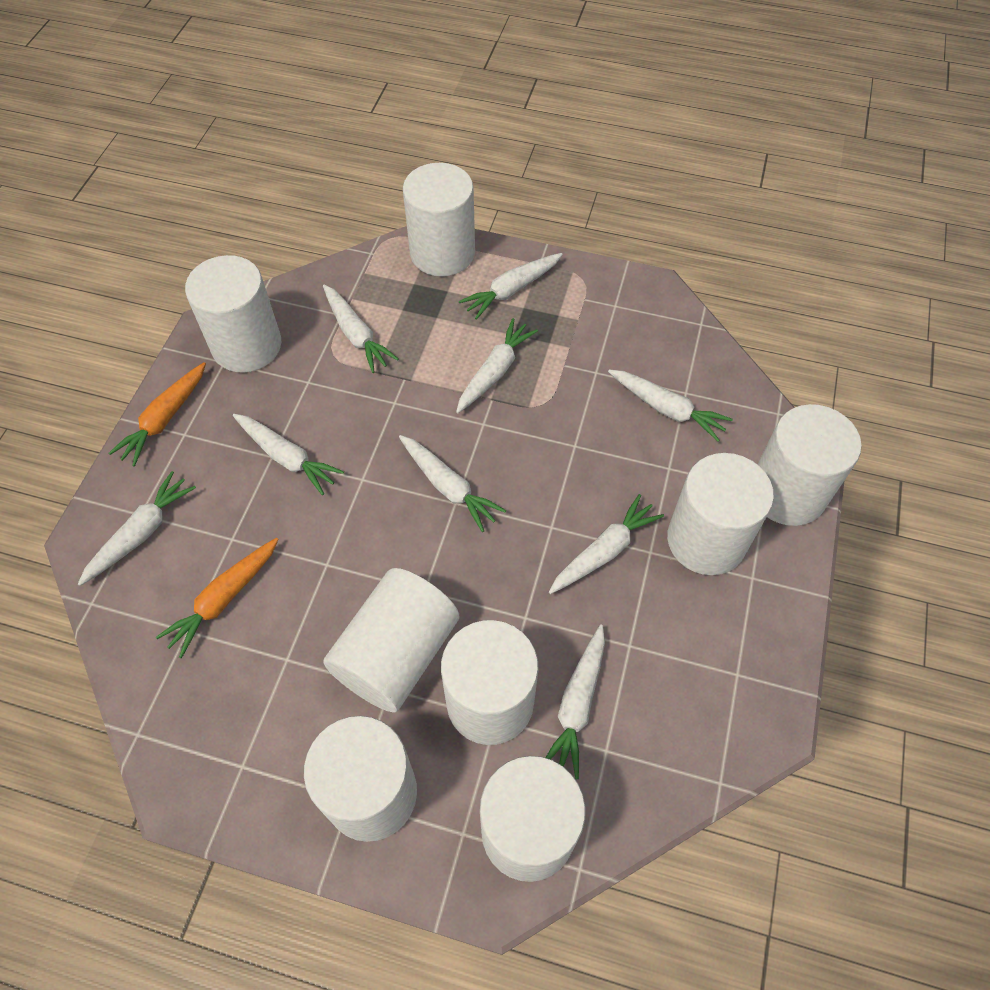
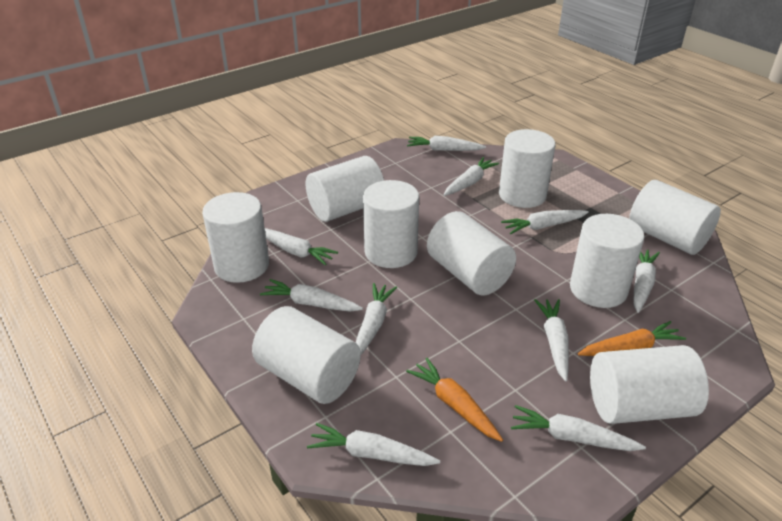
white carrot: [78,471,196,586] [233,414,344,495] [323,285,399,373] [399,435,506,532] [456,318,538,413] [459,253,563,320] [545,624,605,779] [549,494,664,594] [608,369,733,442] = 9 -> [260,279,363,312] [265,228,338,265] [307,423,440,466] [356,283,397,355] [407,136,486,151] [444,157,499,196] [501,210,589,234] [511,405,646,451] [534,299,569,381] [633,249,660,313] = 10
white cylinder: [185,255,281,373] [304,716,417,842] [323,568,459,713] [403,163,475,276] [441,620,539,745] [480,756,586,882] [667,453,774,575] [757,404,862,526] = 8 -> [202,192,269,283] [252,306,361,404] [306,156,384,222] [363,180,419,268] [427,211,516,295] [499,129,555,208] [570,214,645,308] [590,345,709,424] [629,180,721,255] = 9

